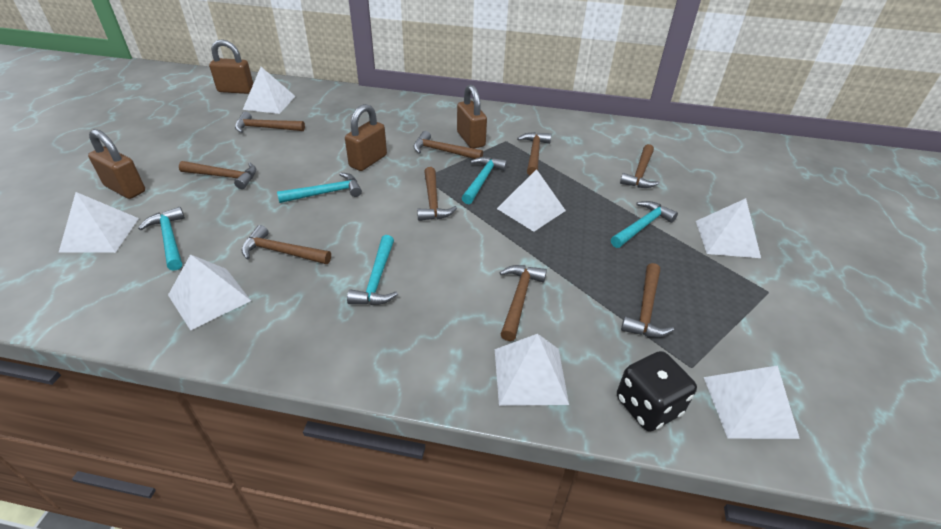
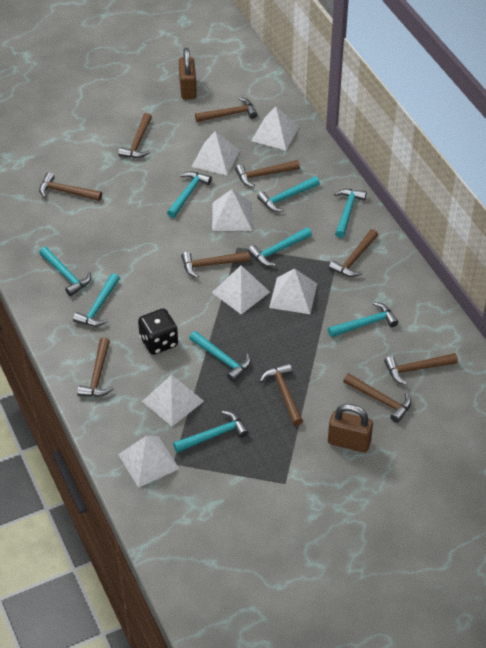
brown hammer: [179,161,256,189] [235,112,305,133] [241,225,331,264] [414,131,483,159] [417,167,457,221] [499,265,547,341] [517,132,551,175] [620,144,660,188] [621,263,674,338] = 9 -> [39,172,102,201] [77,338,114,397] [118,113,152,158] [181,251,250,278] [195,97,257,122] [235,160,300,187] [260,363,303,426] [329,229,378,277] [343,373,411,423] [384,353,458,385] = 10
brown padlock: [88,129,145,199] [209,39,253,94] [345,104,387,171] [457,85,487,148] = 4 -> [179,48,197,99] [328,404,373,453] = 2
turquoise hammer: [138,207,185,271] [277,172,362,203] [347,235,398,305] [462,157,508,204] [611,201,678,248] = 5 -> [39,247,91,296] [73,273,120,327] [167,171,212,218] [173,411,249,453] [189,331,251,382] [248,227,312,266] [257,176,320,212] [328,302,398,337] [334,189,367,238] = 9

